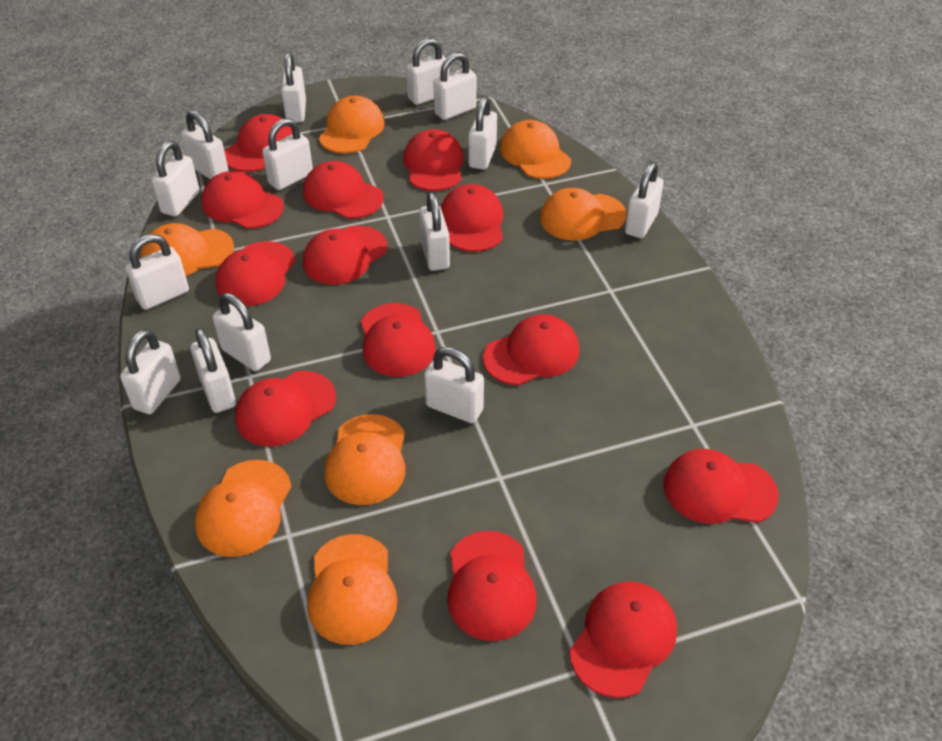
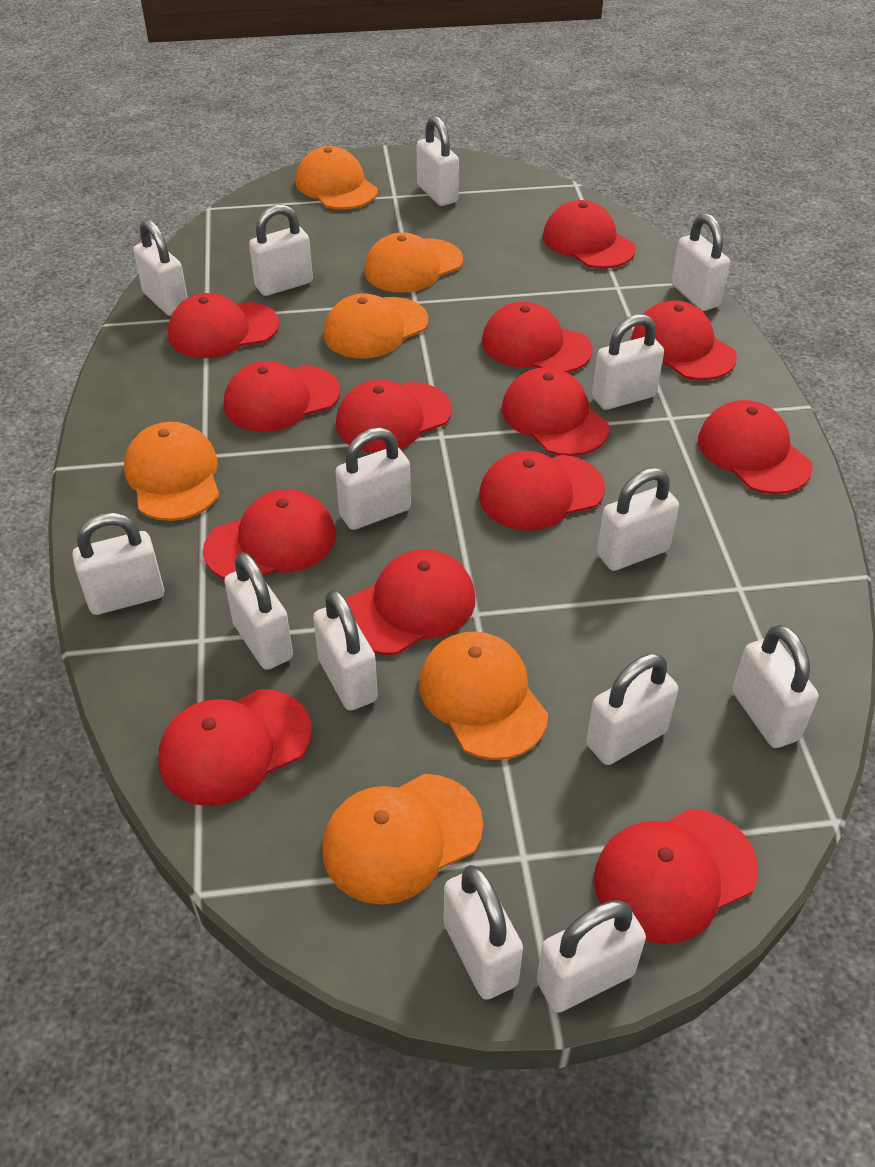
orange cap: [141,223,234,276] [195,460,292,557] [307,534,397,645] [319,96,385,153] [324,414,406,505] [500,120,571,179] [540,188,627,240] = 7 -> [124,422,219,521] [296,146,378,210] [322,774,483,905] [323,293,428,358] [364,232,463,293] [419,631,548,760] = 6

